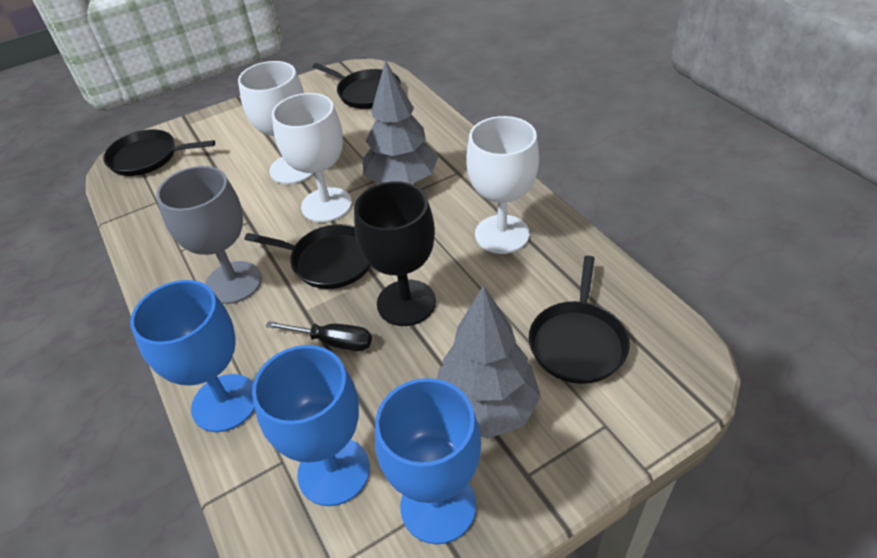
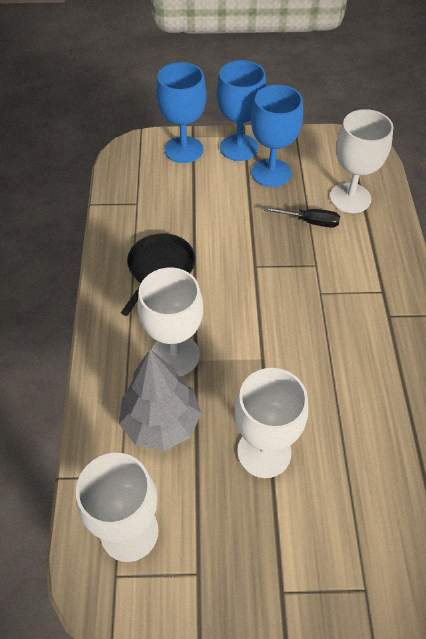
black goblet: [354,182,436,326] = 1 -> none = 0
black pan: [103,129,215,176] [244,224,371,289] [312,63,401,109] [529,256,630,384] = 4 -> [121,233,195,316] = 1
grey goblet: [156,166,262,304] = 1 -> none = 0
grey tree: [363,60,438,184] [437,285,541,439] = 2 -> [119,349,201,451] = 1
white goblet: [238,61,314,184] [272,93,352,222] [467,116,539,254] = 3 -> [76,453,159,562] [137,268,203,377] [235,368,308,478] [330,109,394,213] = 4

